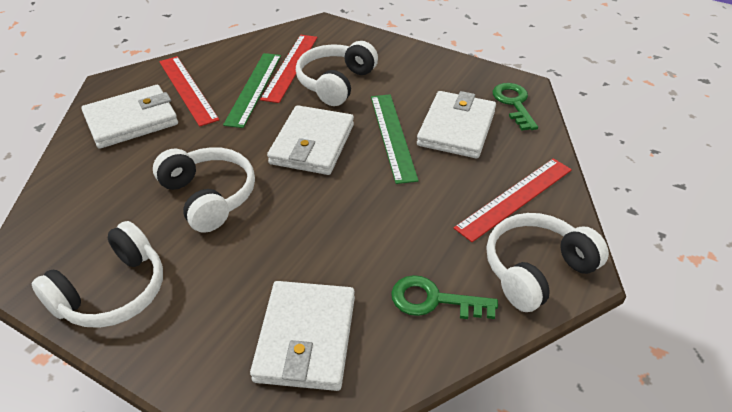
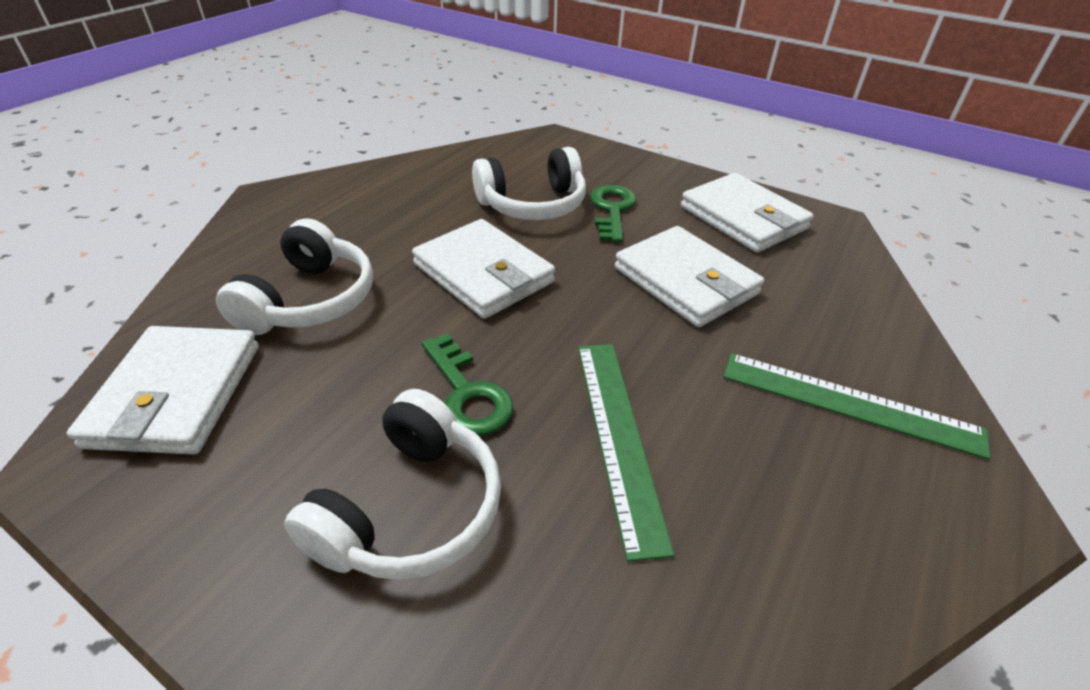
red ruler: [159,56,219,127] [260,35,317,103] [454,158,572,242] = 3 -> none = 0
white headphones: [32,221,163,328] [153,147,255,233] [296,41,378,106] [487,213,609,312] = 4 -> [216,218,373,335] [284,389,501,580] [472,147,586,220] = 3

